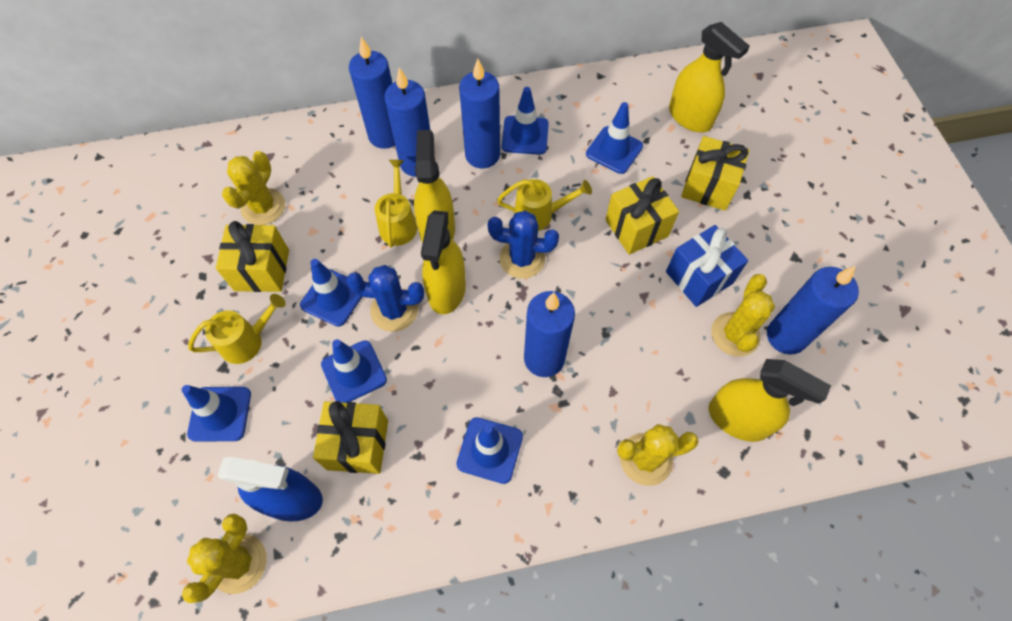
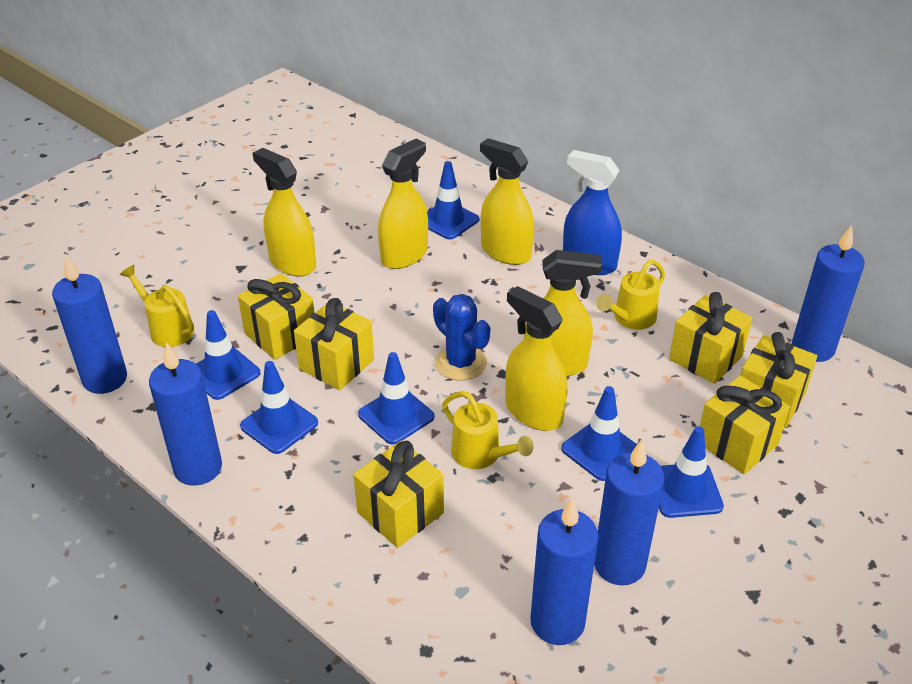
blue cactus: [347,265,424,332] [488,211,559,279] = 2 -> [433,294,490,381] = 1
blue gift: [666,225,748,307] = 1 -> none = 0
yellow cactus: [182,514,267,603] [222,151,285,225] [617,424,699,486] [711,274,775,357] = 4 -> none = 0
yellow gift: [216,221,289,292] [313,401,388,474] [605,176,679,254] [681,136,750,211] = 4 -> [238,273,314,360] [294,298,374,390] [353,441,444,548] [669,292,752,384] [700,375,790,474] [741,332,817,428] = 6
yellow spray bottle: [414,130,455,243] [421,210,466,314] [669,22,750,132] [708,359,831,442] = 4 -> [253,148,316,277] [378,139,428,269] [480,138,534,265] [505,286,567,431] [524,250,602,377] = 5

